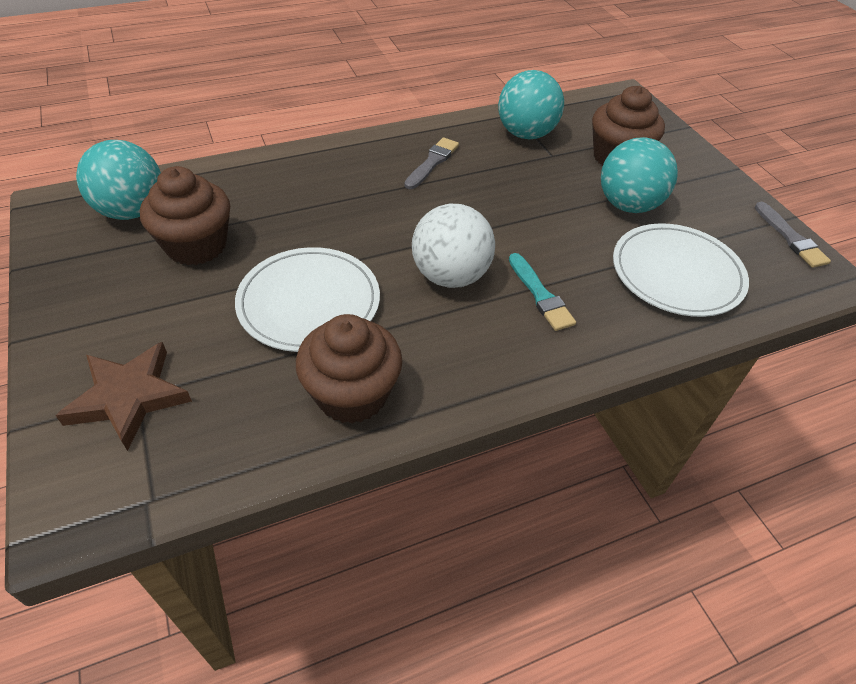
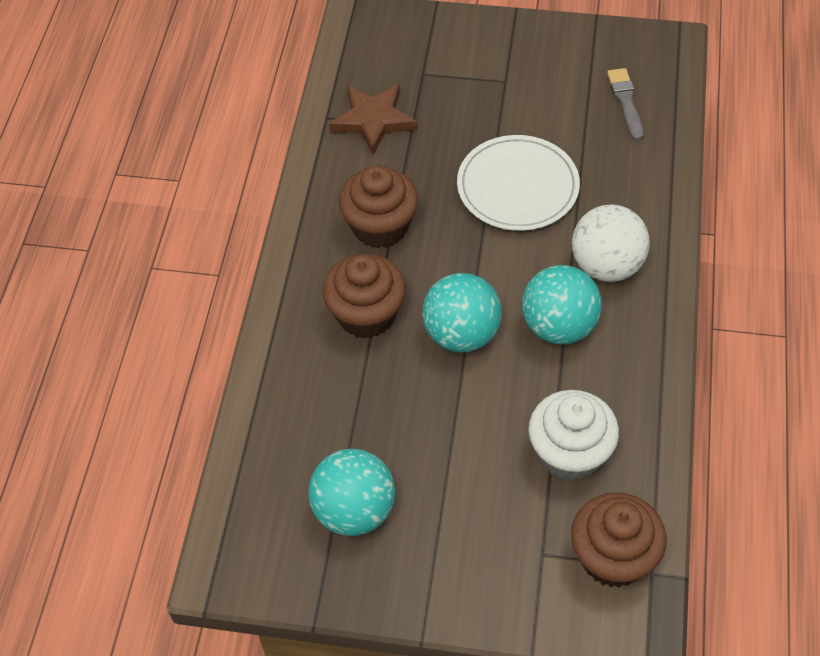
grey brush: [405,137,459,189] [754,202,831,268] = 2 -> [607,68,643,140] = 1
turquoise brush: [509,253,576,331] = 1 -> none = 0
white cupcake: none = 0 -> [528,390,619,481] = 1
white plate: [235,247,380,352] [613,223,749,317] = 2 -> [457,135,580,231] = 1

